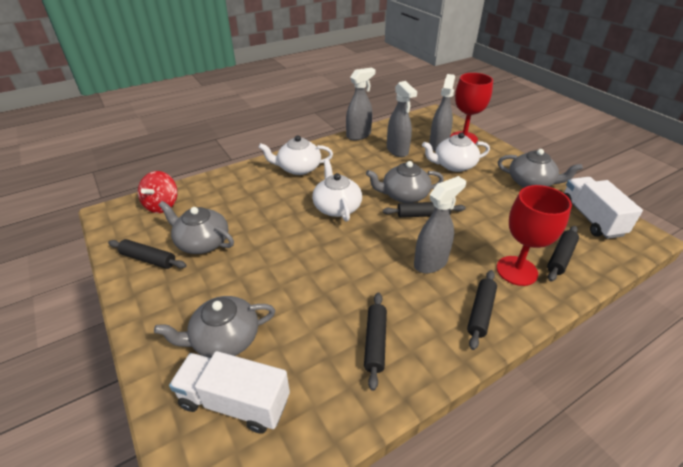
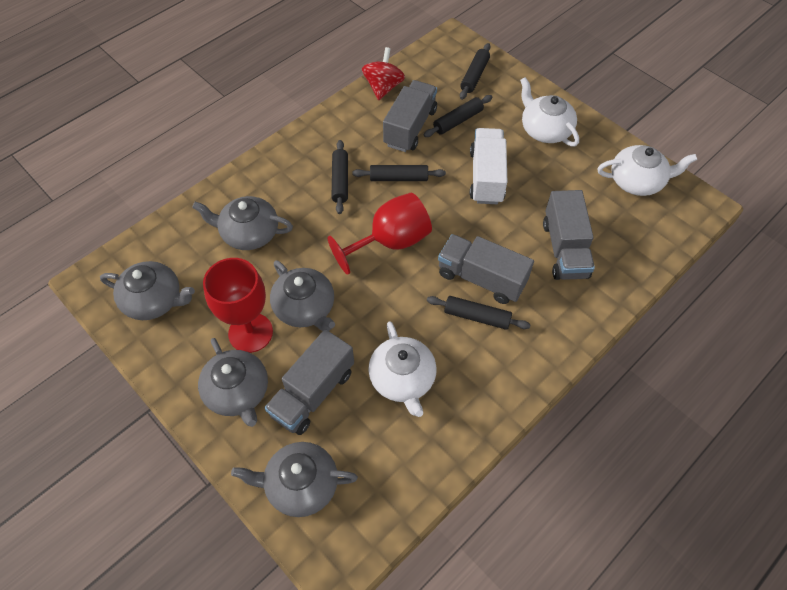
grey spray bottle: [346,68,376,140] [387,81,417,157] [414,176,466,273] [429,74,455,151] = 4 -> none = 0
grey teapot: [154,296,275,358] [159,201,234,254] [366,161,444,203] [498,149,583,188] = 4 -> [100,261,195,320] [192,196,293,250] [198,338,268,427] [231,442,358,517] [270,260,335,331] = 5
grey truck: none = 0 -> [264,329,354,435] [383,80,437,152] [438,234,534,304] [543,190,595,280] = 4
white truck: [169,351,290,434] [564,177,643,239] = 2 -> [470,128,507,204] = 1

